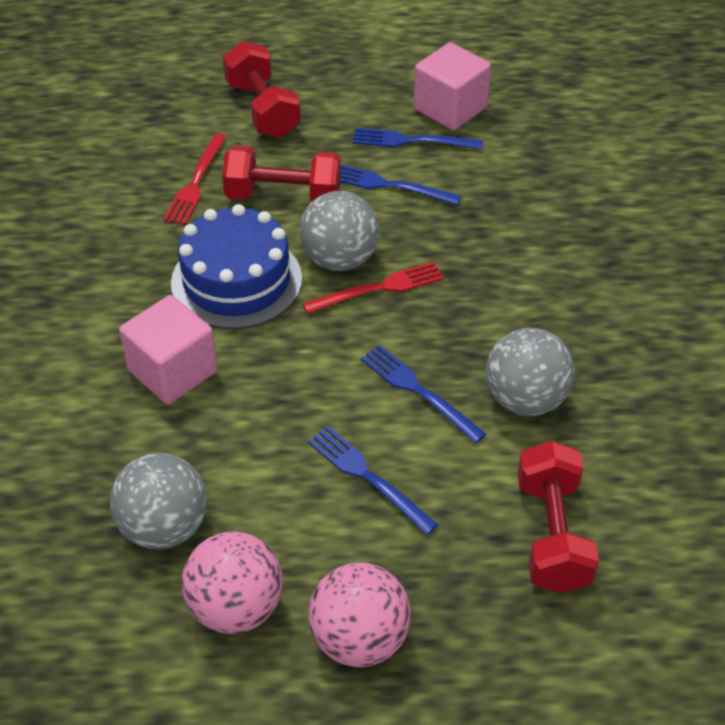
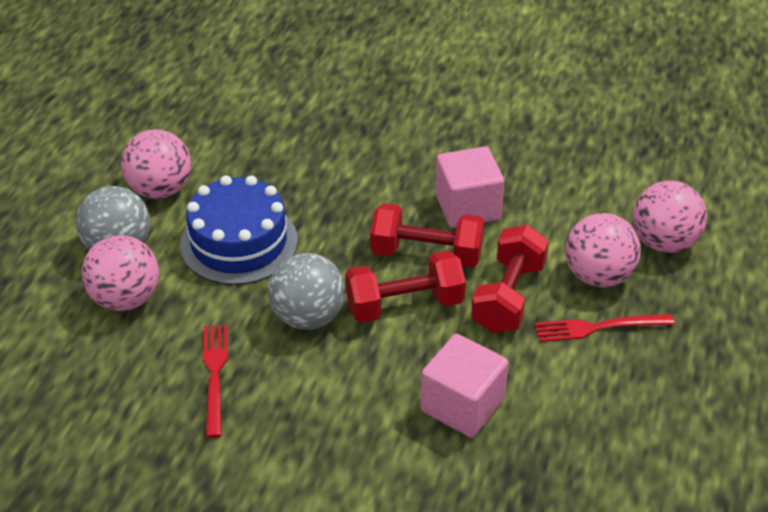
blue fork: [308,426,438,535] [340,165,461,205] [352,128,483,150] [361,345,486,443] = 4 -> none = 0
grey ball: [110,453,207,549] [299,191,379,271] [486,328,575,416] = 3 -> [76,186,150,250] [268,253,345,330] = 2
pink ball: [182,531,283,634] [308,563,411,667] = 2 -> [82,235,159,311] [121,129,191,199] [565,213,641,287] [633,180,707,253] = 4

